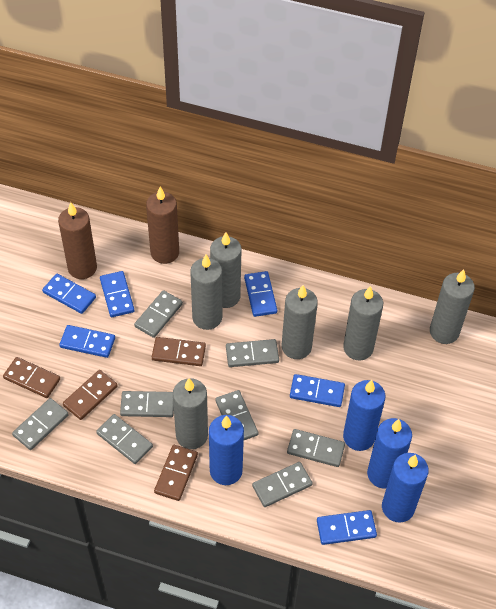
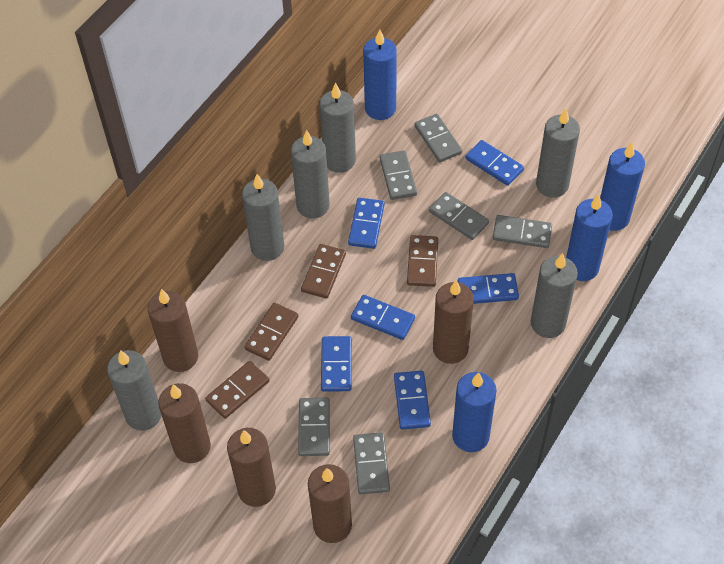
brown candle: [58,202,97,279] [146,187,179,264] = 2 -> [148,289,198,372] [158,383,211,463] [227,428,276,507] [308,464,352,543] [433,280,474,364] = 5
grey domino: [12,398,69,450] [96,414,153,464] [120,391,174,417] [134,290,183,338] [215,390,258,440] [226,339,279,367] [252,462,313,507] [287,429,345,467] = 8 -> [298,398,330,456] [353,432,390,494] [380,150,417,200] [415,114,462,162] [429,192,489,240] [493,215,552,248] = 6

